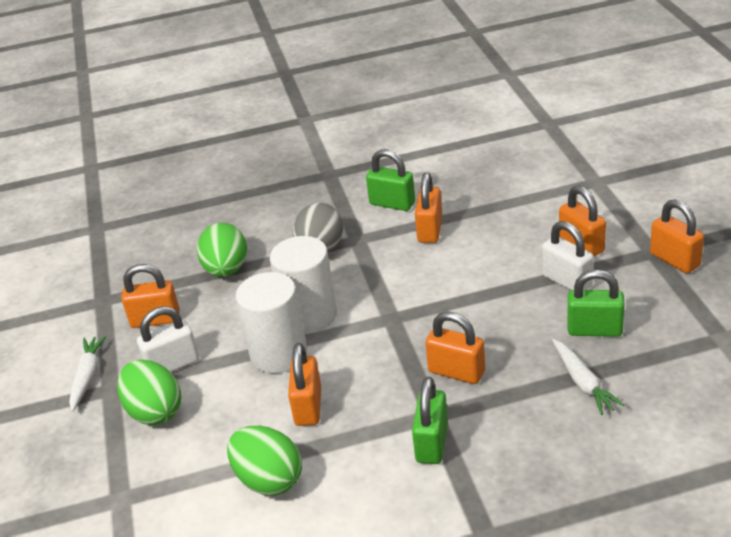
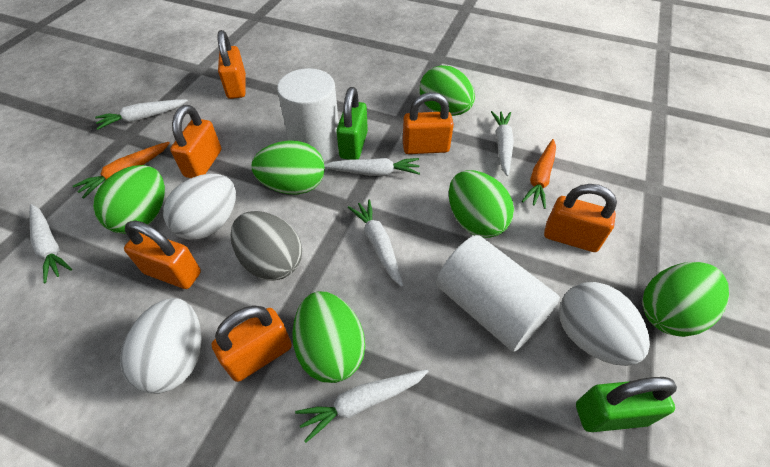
green egg: [117,359,181,425] [197,223,247,277] [227,426,302,496] = 3 -> [93,165,165,234] [251,140,325,194] [292,291,365,383] [420,65,475,116] [449,170,514,238] [642,262,729,337] = 6
green padlock: [366,149,415,211] [412,377,448,464] [567,270,625,337] = 3 -> [336,87,368,160] [576,377,677,432] = 2
orange carrot: none = 0 -> [73,142,170,199] [522,139,556,209] = 2
white carrot: [69,336,106,412] [552,339,625,415] = 2 -> [29,204,72,283] [95,99,188,130] [295,369,429,443] [324,158,420,176] [348,199,403,287] [491,111,514,176] = 6
white egg: none = 0 -> [120,298,202,394] [163,174,236,240] [559,282,650,366] = 3
white padlock: [137,306,199,372] [542,221,594,291] = 2 -> none = 0

